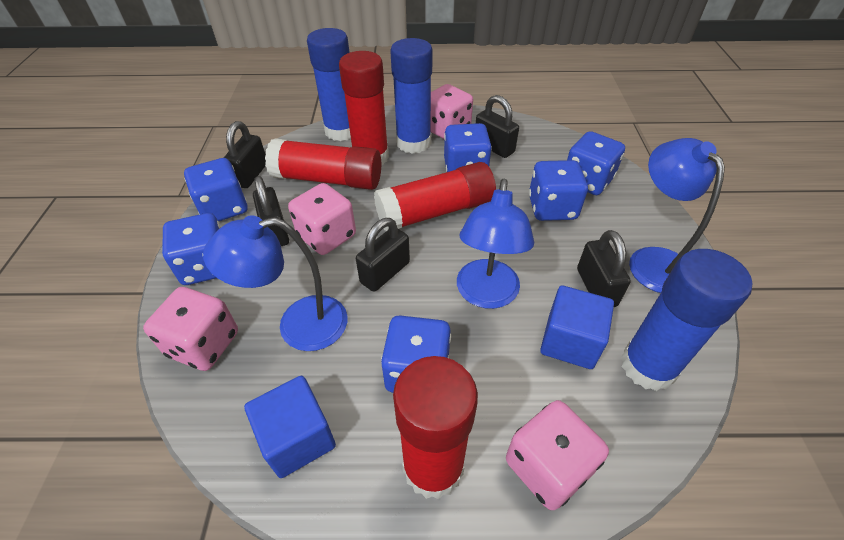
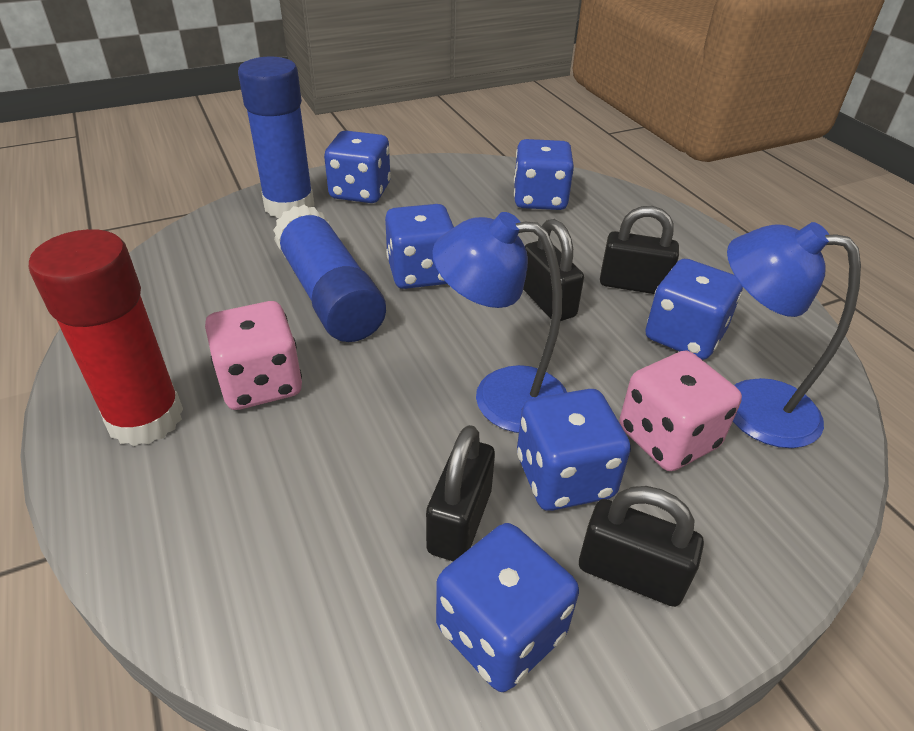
black padlock: [223,121,266,188] [253,176,289,246] [356,218,410,292] [476,95,519,158] [577,230,631,307] = 5 -> [426,425,495,561] [523,219,584,321] [579,486,704,607] [600,206,679,294] = 4
blue cube: [244,376,336,478] [540,285,614,369] = 2 -> none = 0
blue glue stick: [307,28,351,141] [390,38,433,154] [621,249,752,391] = 3 -> [238,56,314,218] [273,205,386,342] = 2
blue lamp: [203,215,348,351] [457,179,534,309] [629,138,725,293] = 3 -> [432,212,567,433] [727,222,861,448] = 2
pink dice: [143,287,238,371] [288,183,356,255] [431,84,473,139] [506,400,609,510] = 4 -> [205,301,302,410] [619,351,742,471] = 2
red glue stick: [265,138,381,190] [339,51,389,166] [374,162,496,231] [393,356,478,499] = 4 -> [29,229,183,446] = 1

